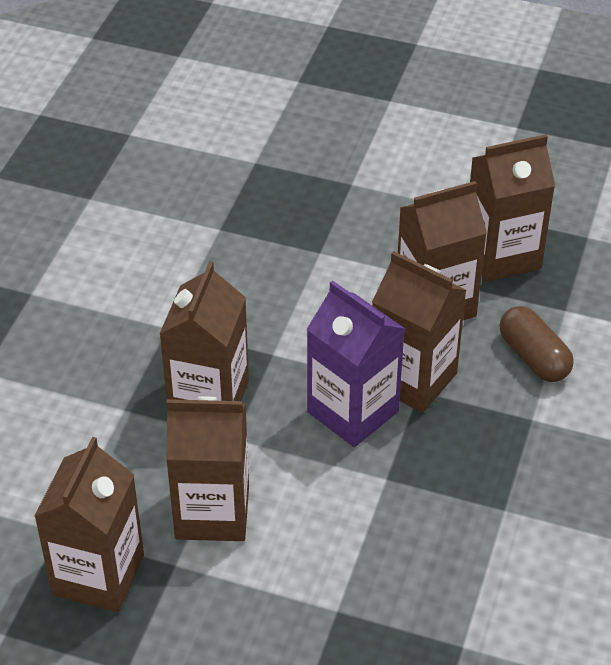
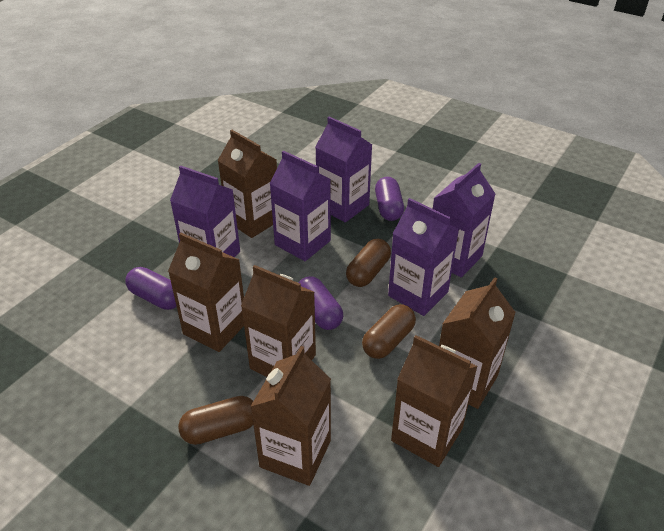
brown capsule: [500,306,574,382] = 1 -> [178,396,253,445] [346,239,391,287] [362,304,416,359] = 3
purple capsule: none = 0 -> [125,267,177,310] [298,276,343,330] [375,177,404,221] = 3
purple carton: [307,280,405,447] = 1 -> [170,165,240,257] [269,151,331,261] [315,117,372,222] [388,198,459,316] [433,163,495,278] = 5

